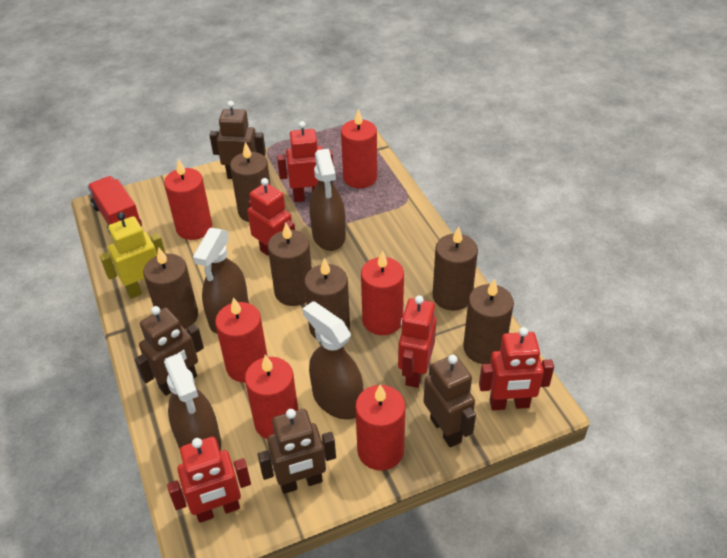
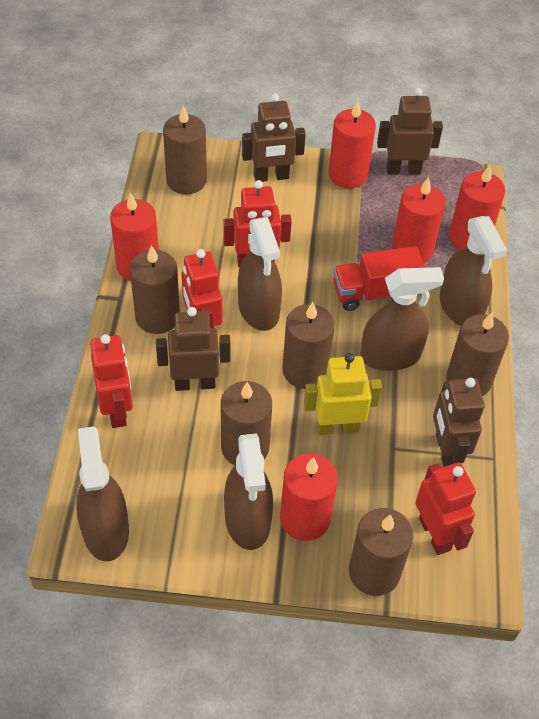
brown spray bottle: [164,353,221,451] [193,228,249,334] [302,301,363,420] [309,148,346,251] = 4 -> [76,426,129,561] [224,433,273,550] [238,217,282,331] [360,267,444,371] [440,216,507,326] = 5
red candle: [164,159,212,240] [215,297,268,383] [245,355,298,439] [341,109,377,188] [355,384,406,471] [361,250,404,335] = 6 -> [110,193,159,281] [280,453,338,541] [328,100,376,188] [392,177,446,263] [449,165,505,250] = 5
red robot: [167,437,251,523] [247,178,295,256] [277,121,333,202] [398,295,437,388] [479,327,554,410] = 5 -> [90,334,133,428] [182,249,222,328] [223,180,292,267] [415,463,476,555] = 4

